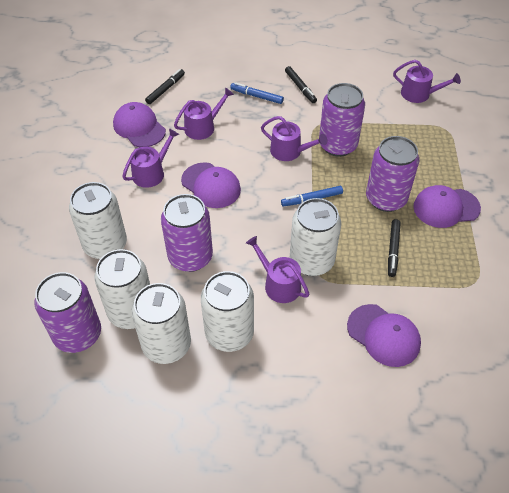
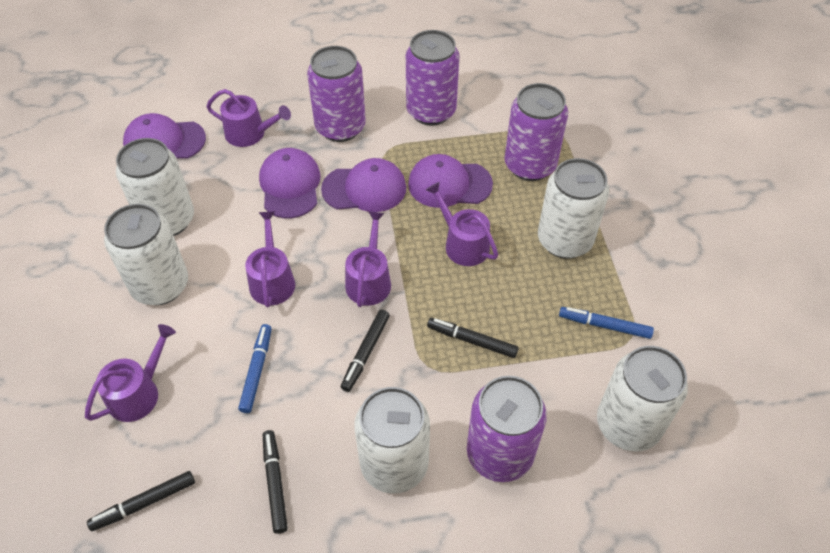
black marker: [145,69,185,104] [285,66,317,103] [388,219,401,277] = 3 -> [87,471,195,531] [263,430,288,534] [341,310,390,392] [427,318,519,358] = 4

